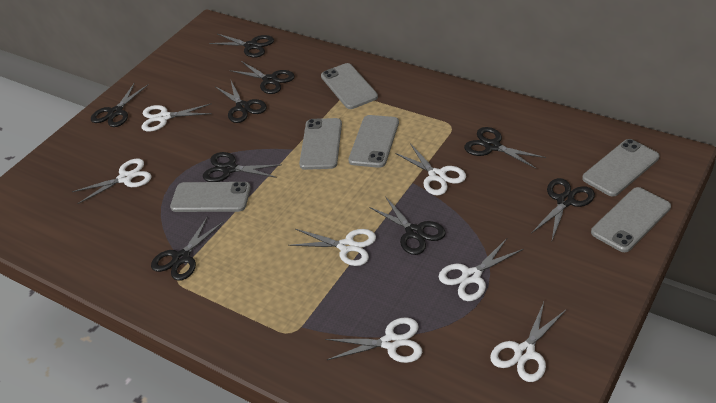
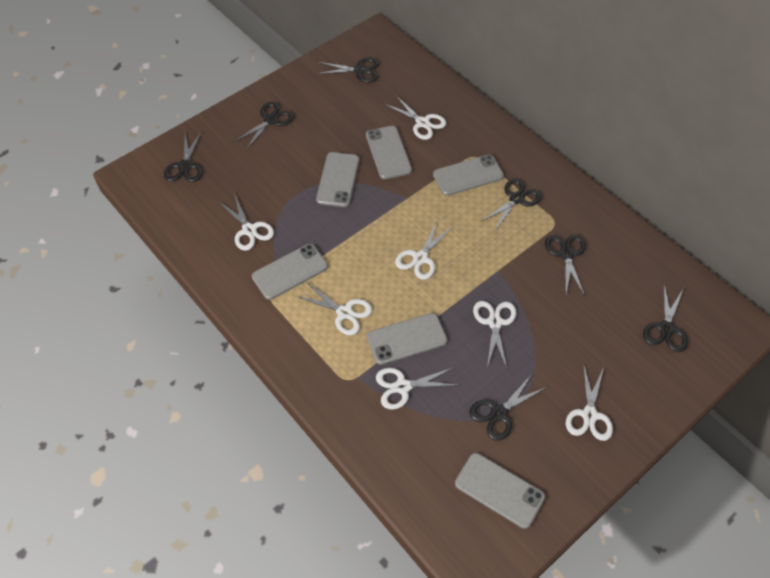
black scissors: [91,82,149,127] [151,216,224,281] [203,152,282,182] [209,34,274,57] [216,79,267,123] [230,61,295,94] [369,196,446,255] [464,127,546,169] [532,178,595,240] = 9 -> [164,131,202,182] [235,102,294,150] [316,57,379,83] [469,374,547,441] [480,178,542,231] [545,235,586,296] [643,285,688,352] = 7

